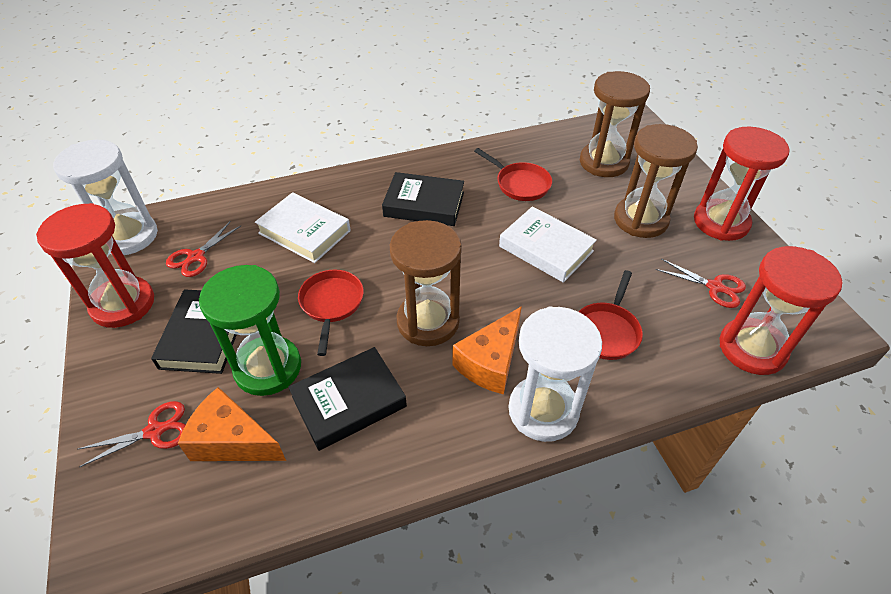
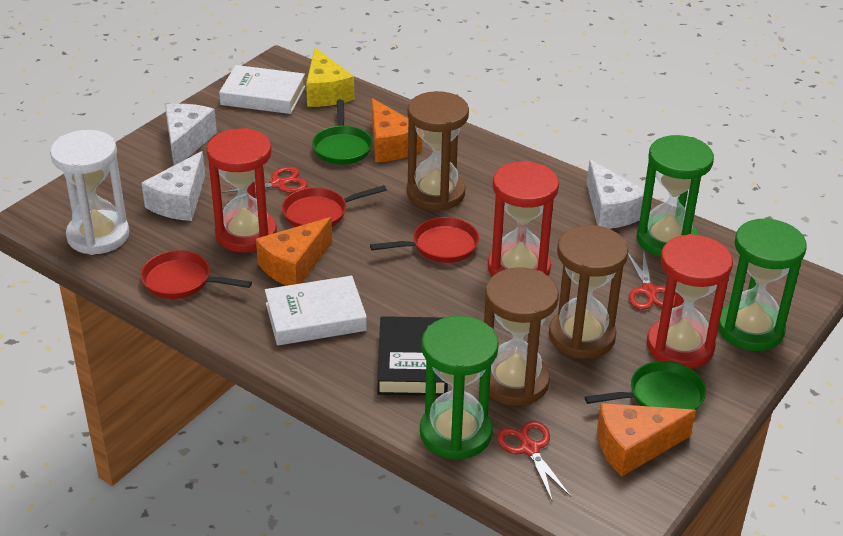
black book: [151,289,237,374] [288,347,407,451] [382,172,464,226] = 3 -> [377,316,448,396] = 1
green hourglass: [199,265,301,396] = 1 -> [420,316,499,460] [637,135,714,257] [718,218,807,351] = 3
green pan: none = 0 -> [312,100,372,165] [585,361,706,410] = 2
orange cheese: [178,387,286,461] [452,306,522,395] = 2 -> [256,217,332,286] [372,98,422,162] [597,403,696,477] = 3
white cheese: none = 0 -> [142,151,205,221] [165,104,217,165] [587,159,644,229] = 3
white hourglass: [53,140,158,255] [508,306,602,442] = 2 -> [50,130,129,255] = 1
yellow cheese: none = 0 -> [306,48,354,107] = 1

